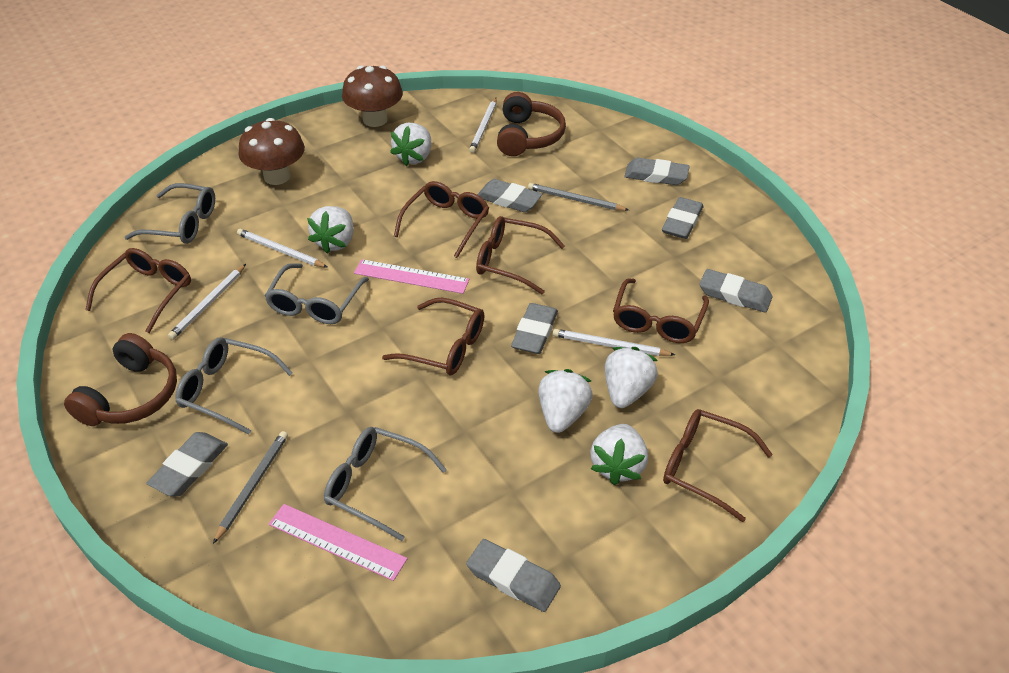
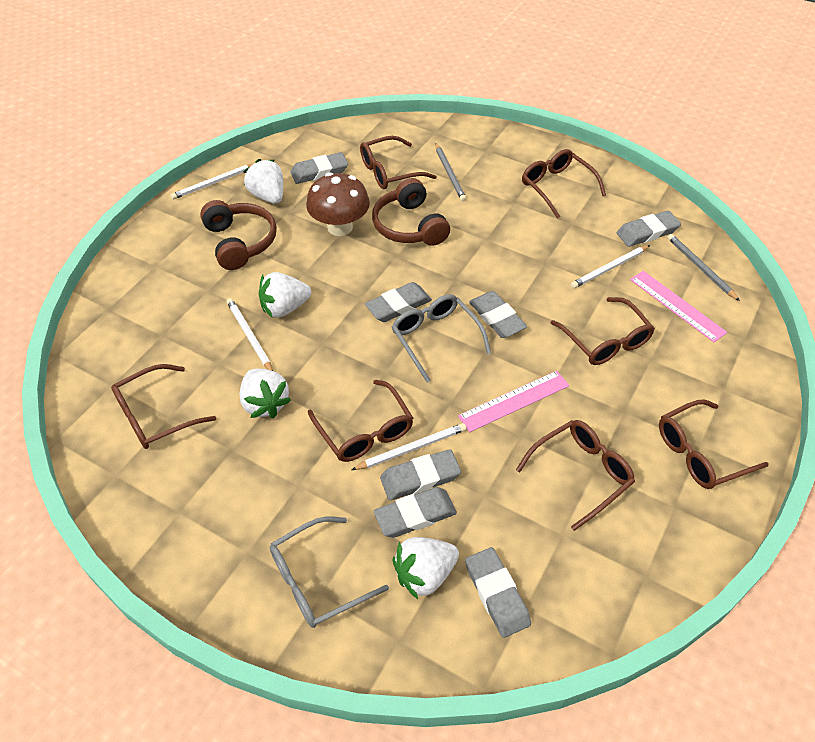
brown glasses: [85,248,191,333] [382,298,484,375] [394,181,489,258] [476,216,565,294] [613,278,709,343] [663,409,773,522] = 6 -> [111,364,216,449] [308,380,413,462] [360,136,437,189] [516,420,635,531] [522,149,606,219] [550,297,655,365] [659,400,769,489] = 7
brown mushroom: [239,118,305,185] [342,65,403,127] = 2 -> [306,172,370,236] = 1
grey glasses: [125,183,215,244] [175,337,293,435] [265,263,369,324] [324,427,447,541] = 4 -> [270,516,389,628] [392,294,491,383] = 2
white strawberry: [307,206,354,254] [390,123,432,166] [539,369,593,433] [590,424,648,485] [605,347,658,408] = 5 -> [239,369,291,418] [243,159,283,204] [259,272,311,317] [393,537,459,599] = 4

